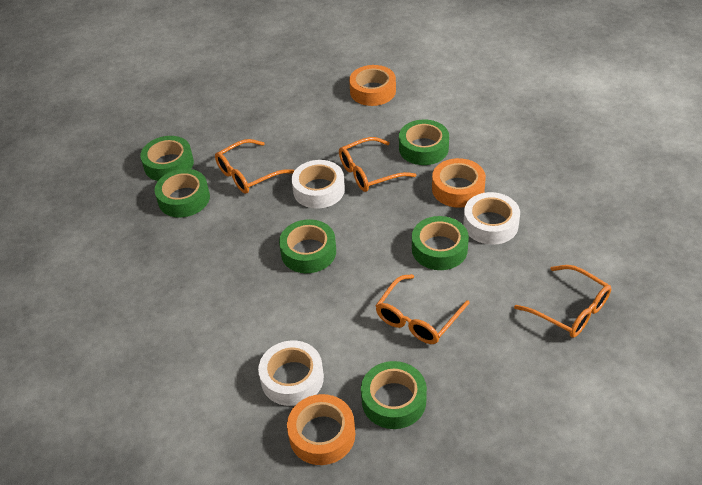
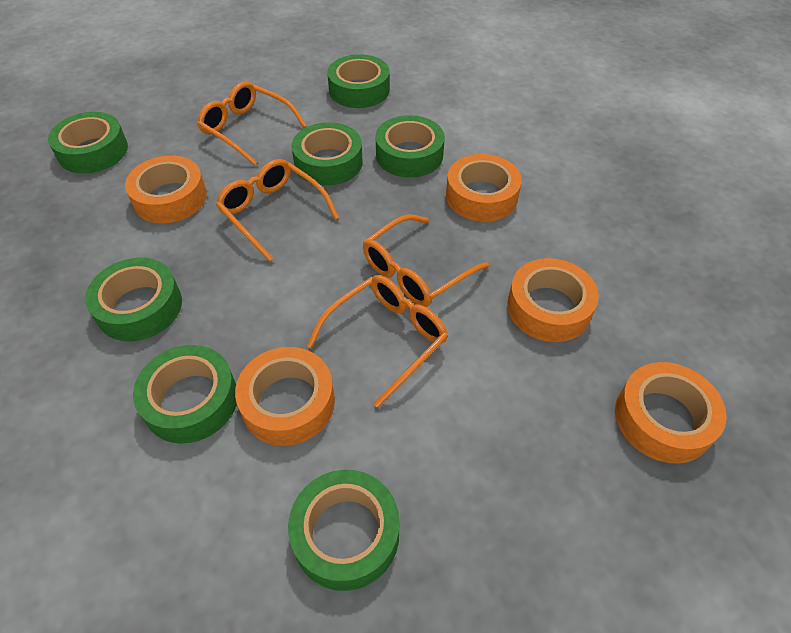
green tape: [140,136,194,181] [154,169,210,218] [279,219,336,273] [361,361,427,429] [399,119,449,165] [412,216,469,270] = 6 -> [48,112,128,173] [85,258,182,341] [133,345,237,444] [288,470,400,591] [291,122,363,186] [327,54,390,108] [375,115,445,178] = 7
orange tape: [287,394,355,465] [349,65,396,106] [432,158,486,208] = 3 -> [125,155,207,223] [235,347,335,446] [446,154,522,222] [508,258,599,342] [615,362,727,464] = 5
white tape: [258,341,324,406] [292,160,345,209] [464,192,520,245] = 3 -> none = 0

